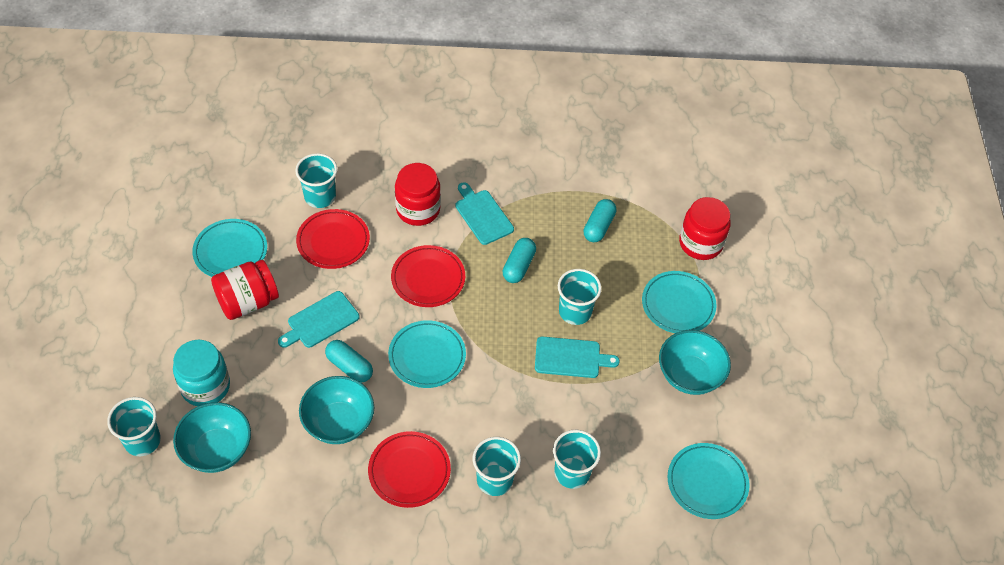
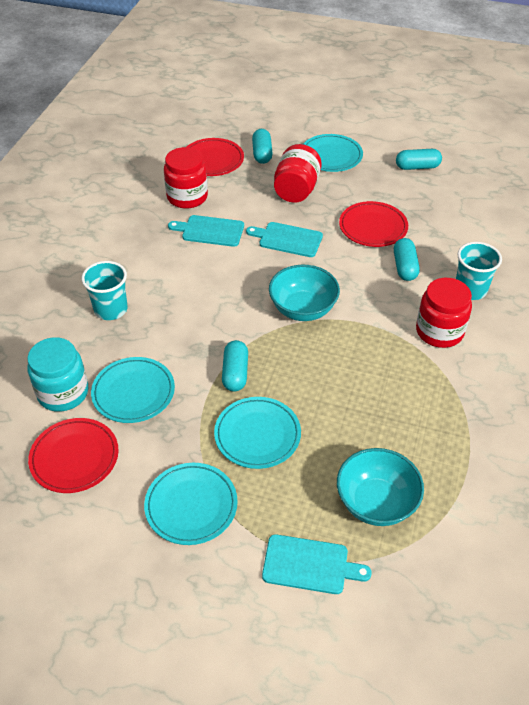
turquoise bowl: [173,402,251,473] [299,376,374,444] [659,330,731,395] = 3 -> [269,265,340,321] [337,448,424,526] = 2
turquoise capsule: [325,340,373,383] [503,238,536,283] [583,199,616,242] = 3 -> [222,340,248,392] [252,129,273,164] [394,238,420,281] [396,149,442,170] = 4
turquoise cup: [107,397,161,456] [295,153,338,208] [473,437,521,496] [553,430,601,489] [558,269,602,325] = 5 -> [81,261,128,320] [456,242,502,300] = 2

